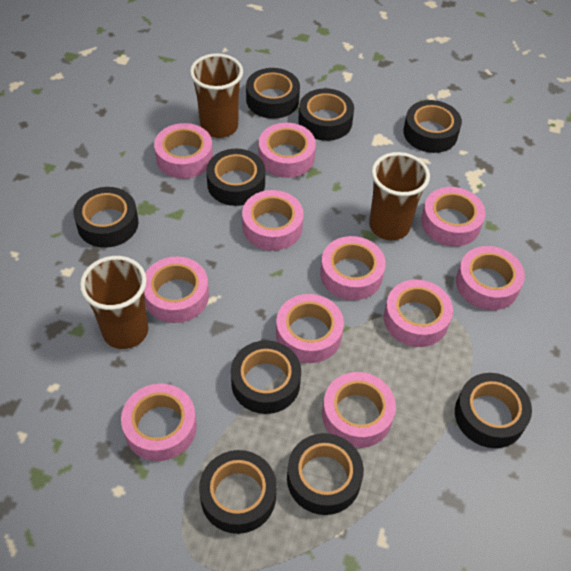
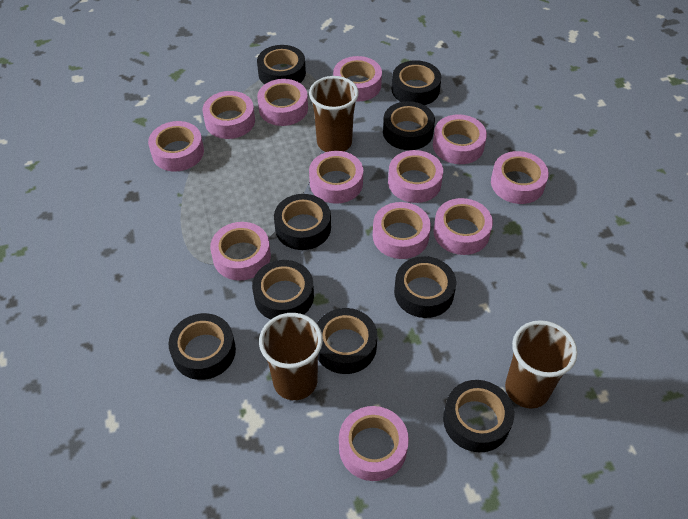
pink tape: [121,383,197,461] [144,257,209,323] [154,123,213,179] [242,190,304,251] [259,123,316,178] [276,294,344,363] [320,236,386,300] [322,372,396,448] [384,280,453,347] [421,187,485,246] [456,246,525,310] = 11 -> [148,121,204,171] [202,91,255,139] [210,222,271,280] [257,79,308,126] [309,151,363,204] [333,56,382,102] [339,406,409,481] [373,202,431,259] [388,150,443,203] [433,114,487,164] [433,198,493,255] [491,151,549,204] = 12

